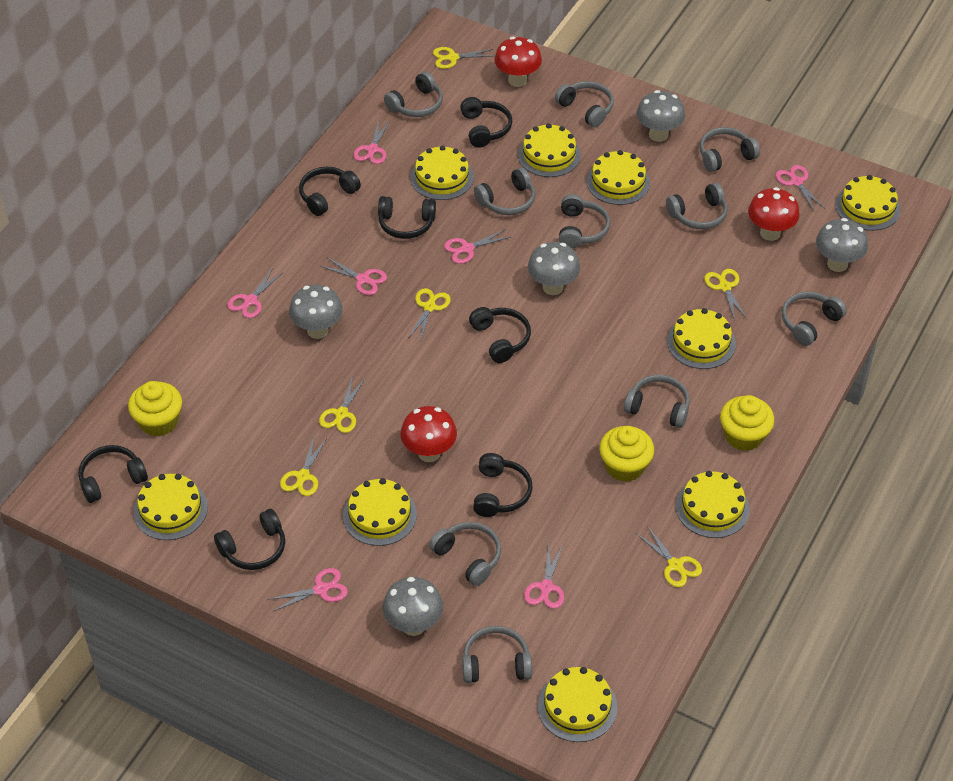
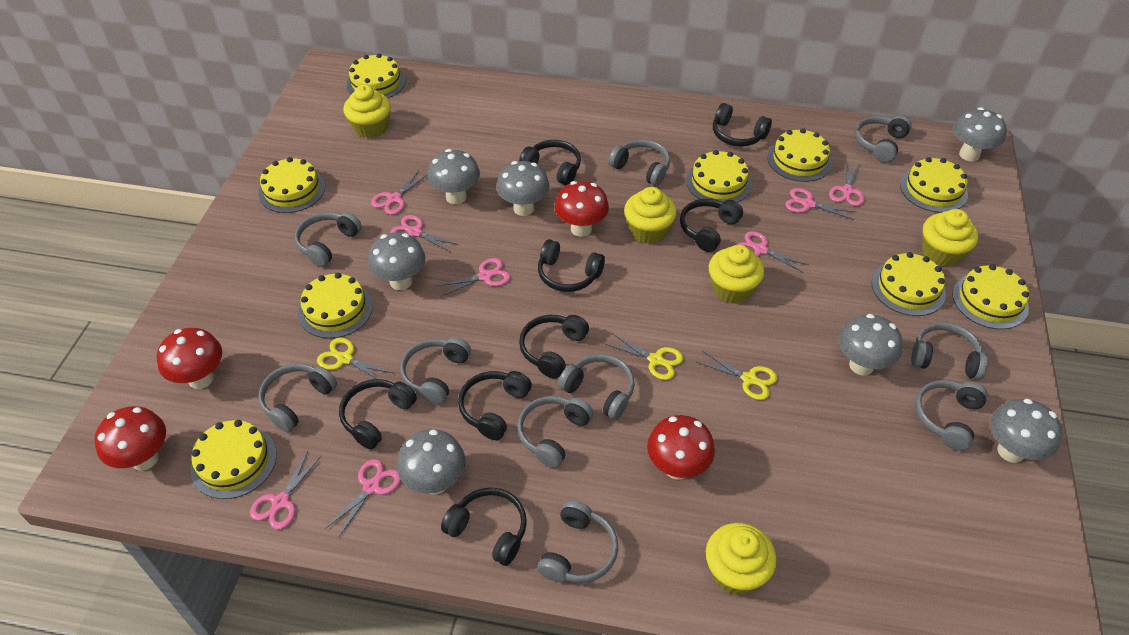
black headphones: [79,445,148,503] [214,509,285,570] [299,167,361,216] [378,196,436,239] [460,97,512,148] [469,307,531,363] [473,453,533,517] = 7 -> [339,379,417,449] [441,488,527,566] [458,371,532,440] [519,140,581,186] [519,315,589,378] [538,239,605,292] [680,199,743,252] [713,103,772,147] = 8
grey mushroom: [289,285,343,339] [382,577,443,636] [528,242,580,295] [636,90,685,142] [816,218,868,272] = 5 -> [368,232,425,290] [397,429,466,495] [427,149,480,204] [496,161,549,216] [839,314,903,375] [953,107,1007,161] [991,399,1063,463] = 7
pink scissors: [227,268,283,318] [268,568,348,612] [320,258,387,295] [353,120,390,164] [444,229,511,264] [524,545,564,609] [775,165,825,212] = 7 -> [250,451,321,529] [325,459,401,536] [371,170,427,215] [390,215,459,252] [437,258,510,297] [738,231,809,273] [785,188,856,220] [829,162,865,206] = 8
red mushroom: [400,406,457,462] [494,37,542,87] [748,187,800,241] = 3 -> [94,406,166,471] [157,328,222,389] [555,181,609,237] [647,415,715,480] = 4
yellow cupcake: [128,381,182,436] [599,426,654,482] [720,395,774,451] = 3 -> [343,85,391,138] [624,187,677,244] [706,523,777,595] [709,245,764,303] [922,209,978,267] = 5
yellow scissors: [280,437,327,496] [319,376,365,433] [408,288,451,340] [433,47,493,69] [636,526,702,587] [704,269,747,321] = 6 -> [317,338,393,379] [606,333,683,380] [697,351,777,400] = 3

